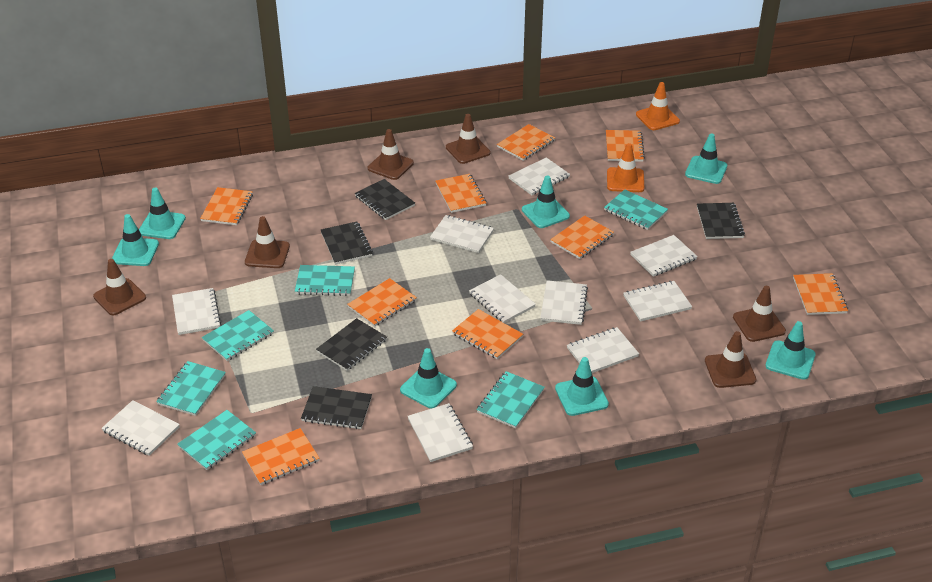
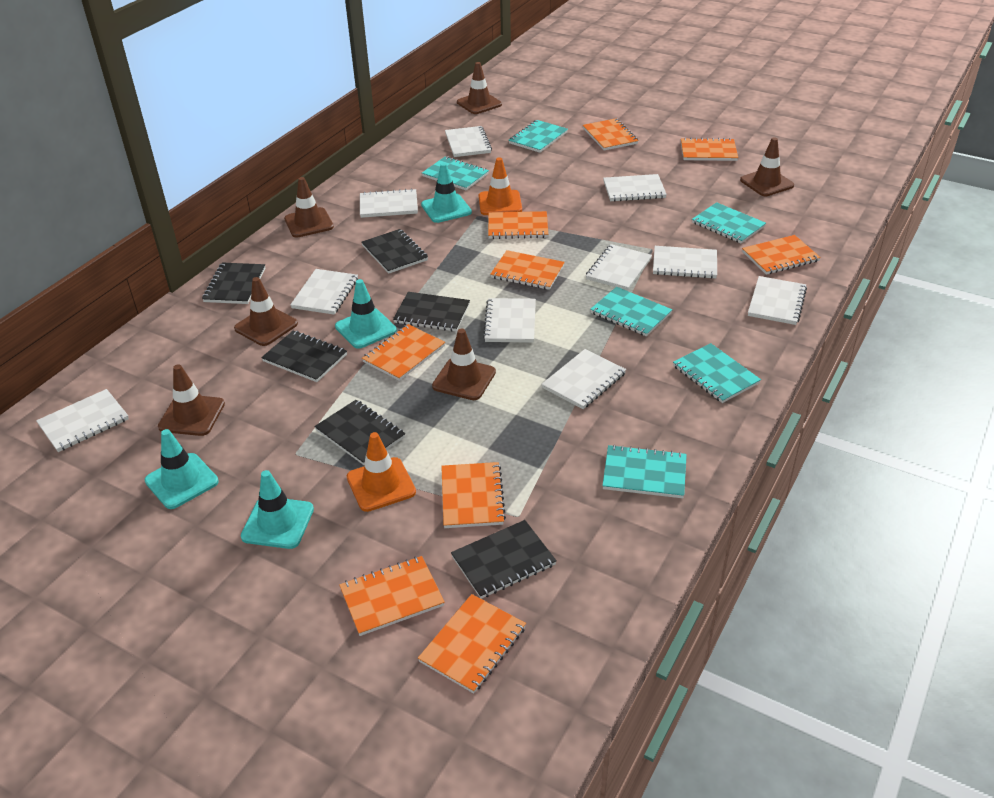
black notebook: [301,386,372,429] [316,318,387,371] [321,222,373,264] [355,179,415,220] [697,203,745,239] = 5 -> [202,262,265,304] [261,331,347,382] [314,400,405,465] [361,229,428,273] [393,292,470,332] [451,520,557,599] = 6
turquoise traffic cone: [112,214,159,266] [139,188,186,239] [400,348,457,409] [522,176,570,228] [555,357,609,416] [685,133,727,184] [765,321,816,380] = 7 -> [145,429,219,509] [241,470,314,549] [335,279,397,349] [421,163,472,223] = 4

